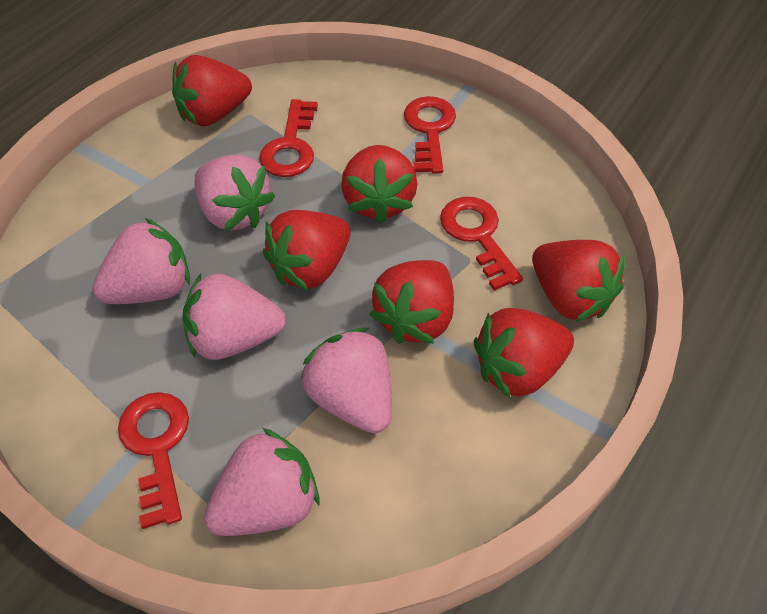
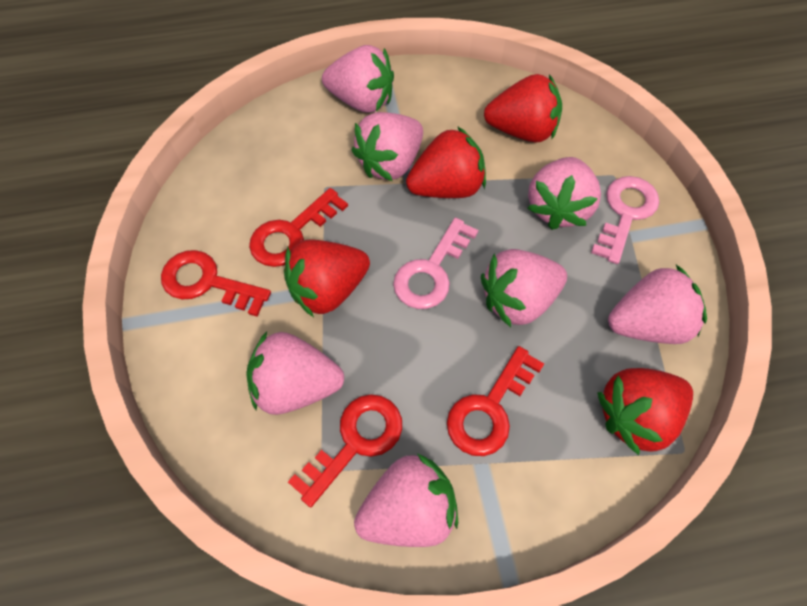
pink key: none = 0 -> [393,218,478,309] [591,176,659,264] = 2
pink strawberry: [93,218,190,304] [182,273,286,360] [195,155,275,231] [204,428,320,536] [301,327,392,433] = 5 -> [246,332,344,415] [322,45,394,113] [352,112,423,181] [354,453,458,547] [481,249,567,328] [527,157,601,230] [608,265,707,344] = 7
red strawberry: [172,55,252,127] [263,210,351,291] [341,145,418,224] [369,260,454,344] [474,308,574,399] [532,240,625,322] = 6 -> [284,239,370,317] [406,126,486,198] [484,74,562,143] [597,368,693,455] = 4

